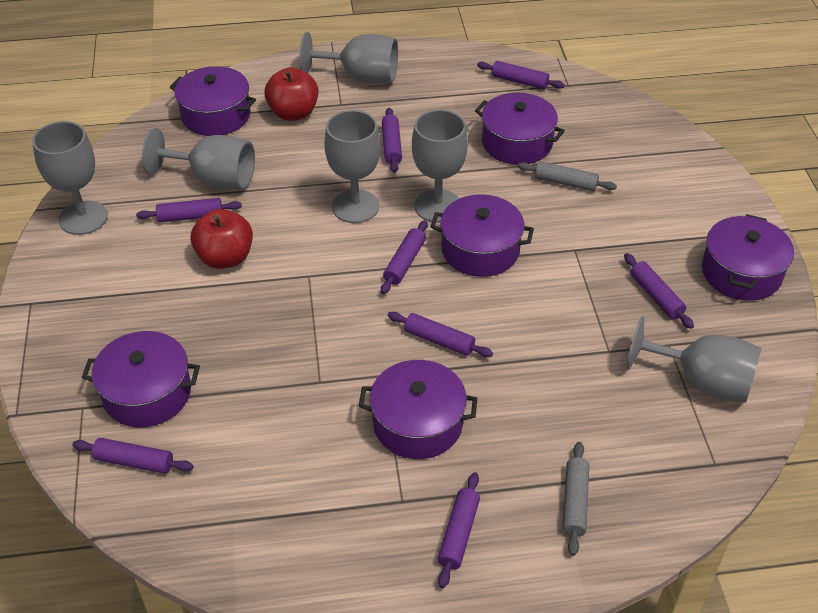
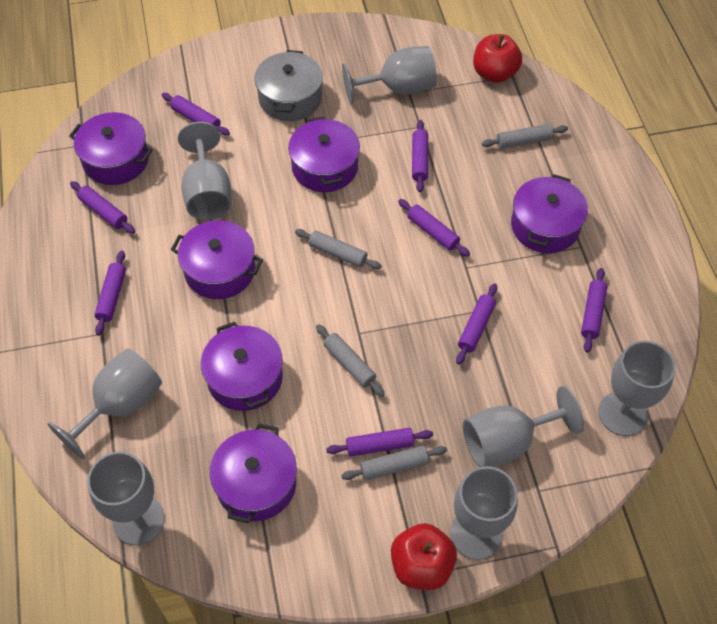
grey goblet: [32,121,108,235] [142,128,255,189] [299,32,398,83] [324,110,381,223] [412,110,468,223] [626,316,761,403] = 6 -> [47,348,162,460] [87,451,165,545] [178,122,232,220] [342,46,437,104] [450,466,518,560] [463,386,584,467] [598,341,676,436] = 7
grey pot: none = 0 -> [254,50,323,121] = 1
grey rolling pin: [518,161,617,191] [563,442,589,556] = 2 -> [295,229,382,269] [316,324,385,397] [341,445,447,481] [482,124,568,149] = 4

